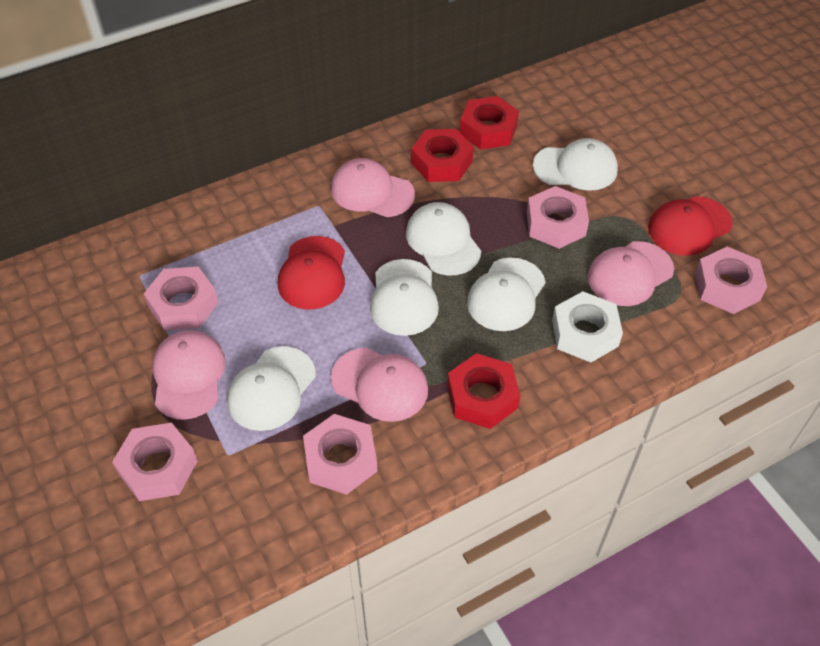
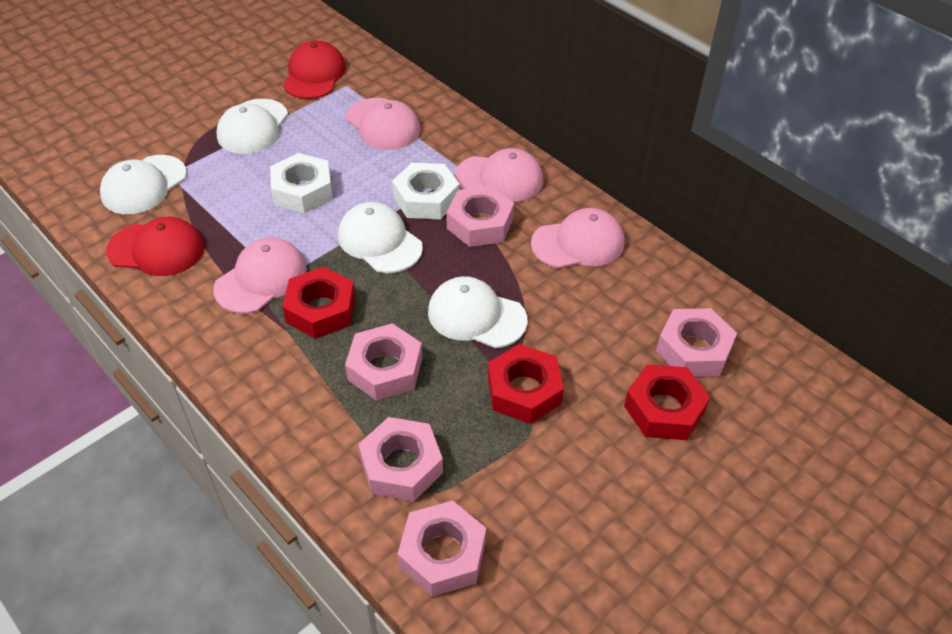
white cap: [227,346,316,431] [370,259,439,336] [406,202,481,275] [467,258,545,331] [533,138,618,191] = 5 -> [100,155,187,214] [216,99,288,154] [338,202,423,273] [428,276,527,348] = 4
white nut: [552,292,623,363] = 1 -> [270,153,333,213] [392,163,459,219] = 2

